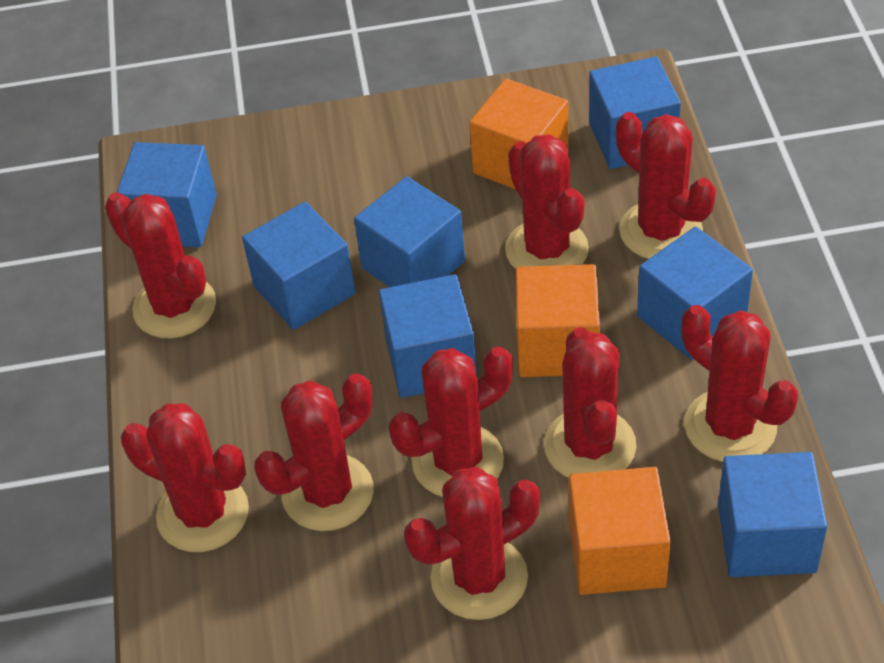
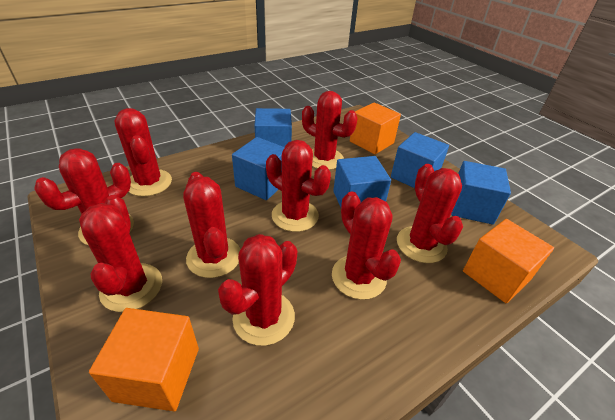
blue cube: [117,142,217,247] [242,202,355,330] [354,176,465,287] [379,274,477,398] [589,57,681,169] [637,226,753,360] [718,452,827,577] = 7 -> [232,137,285,200] [254,108,292,147] [333,156,391,207] [391,132,449,188] [451,161,511,225] = 5

